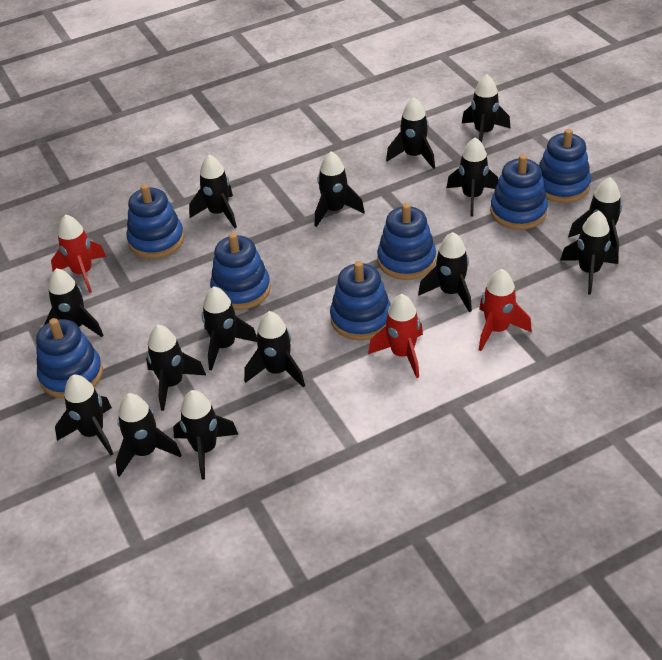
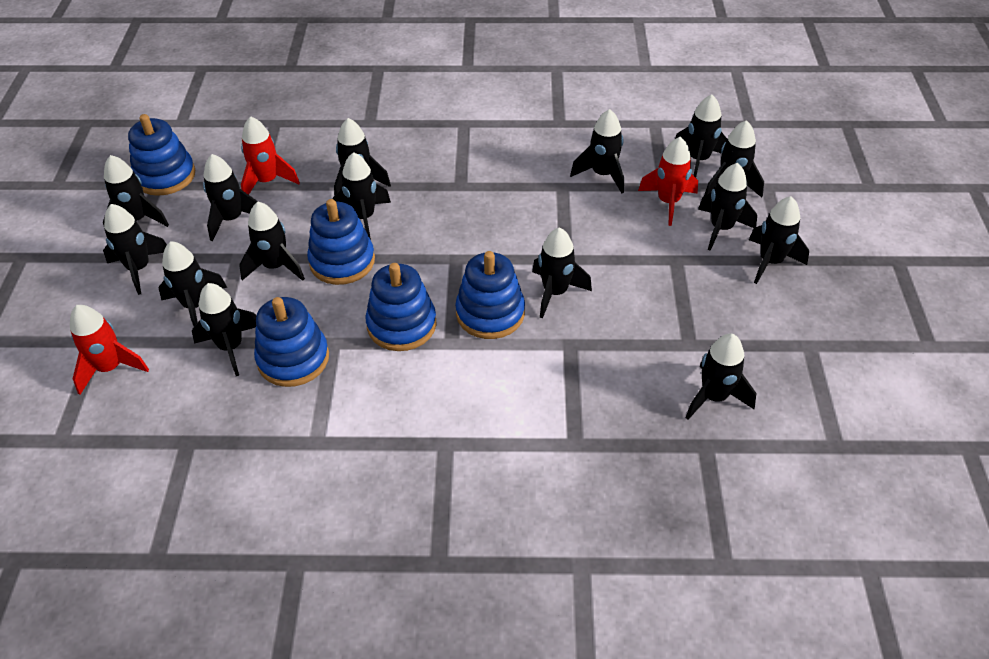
blue stacking toy: [36,318,103,399] [127,184,184,258] [210,233,271,310] [330,261,391,341] [377,203,436,280] [490,154,548,230] [539,129,591,203] = 7 -> [128,114,195,196] [254,297,329,387] [307,199,375,285] [365,263,437,351] [455,251,525,339] = 5

